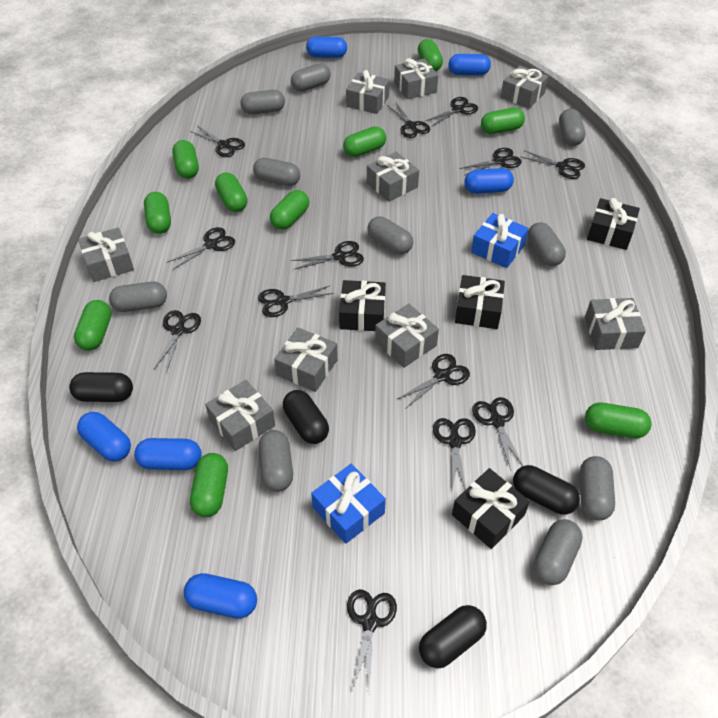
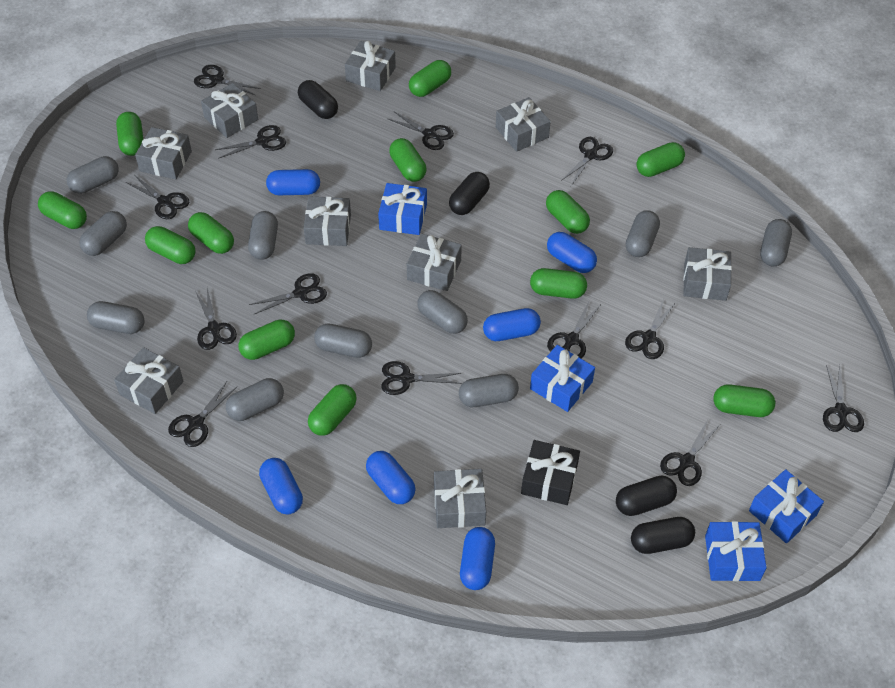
black gift: [339,280,386,331] [452,468,530,549] [455,275,505,329] [587,198,640,250] = 4 -> [521,440,580,505] = 1
blue gift: [311,464,386,544] [471,213,529,268] = 2 -> [378,183,427,235] [530,345,595,412] [705,521,767,581] [749,469,824,543] = 4
green capsule: [74,300,112,351] [144,192,171,234] [172,140,199,179] [190,453,228,517] [215,172,248,212] [270,190,309,230] [343,126,386,157] [418,39,443,71] [481,108,525,134] [585,402,652,438] = 10 -> [38,191,87,229] [116,112,143,156] [145,226,196,264] [188,212,234,254] [238,319,295,360] [308,384,357,436] [389,138,426,182] [409,60,451,97] [530,268,587,299] [546,190,590,234] [636,142,685,177] [714,384,775,417] = 12

